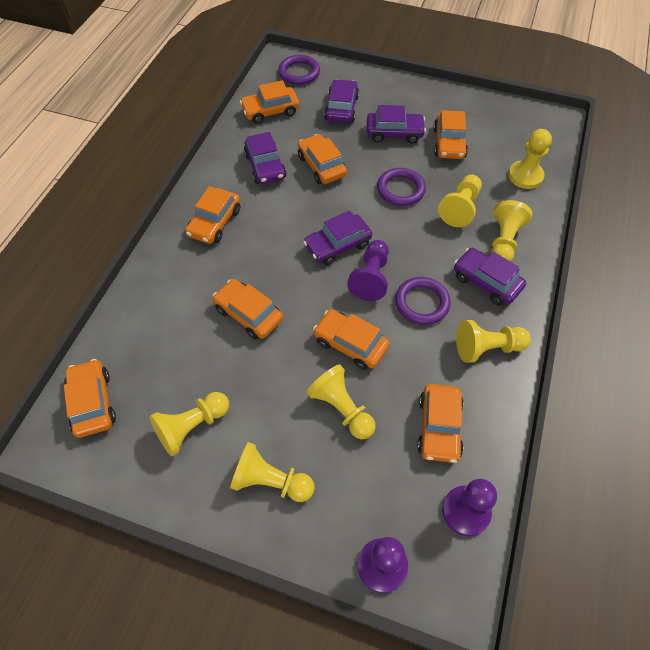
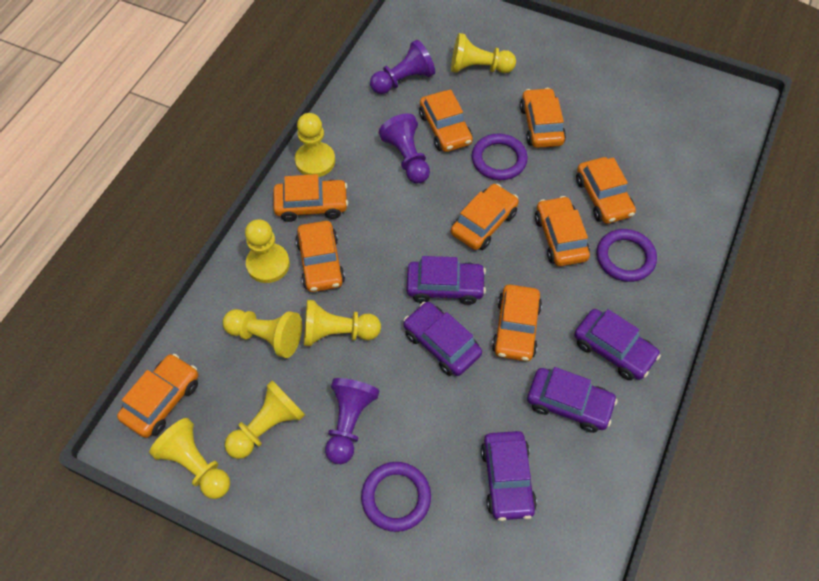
orange car: [64,359,116,438] [185,186,240,244] [213,279,283,340] [240,80,299,124] [298,134,347,184] [313,309,390,370] [417,384,464,463] [433,110,468,159] = 8 -> [117,354,198,438] [273,174,348,222] [296,221,345,292] [419,90,473,152] [451,184,519,250] [492,285,542,361] [520,88,566,148] [535,196,590,266] [576,157,636,224] = 9

